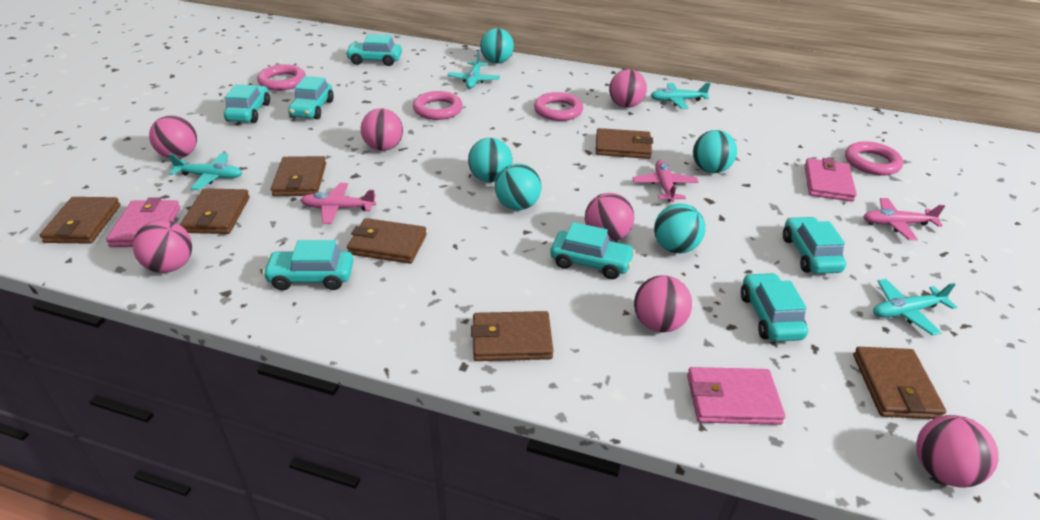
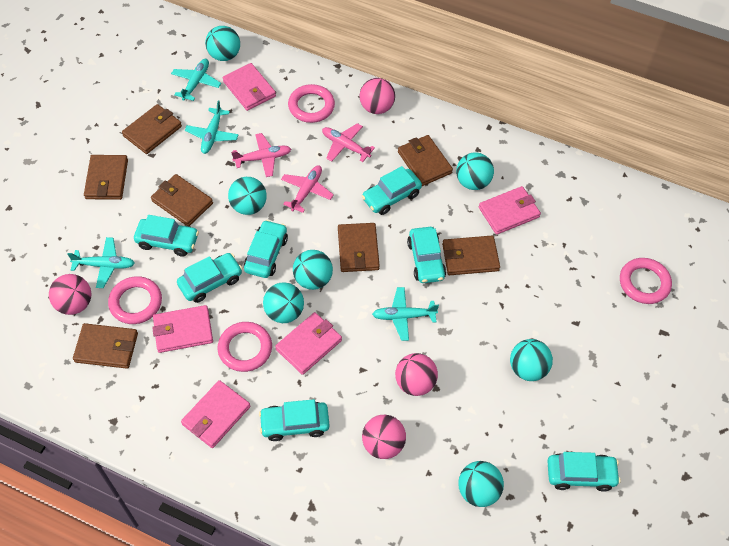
pink ball: [133,220,192,273] [149,115,197,159] [361,108,403,151] [585,193,634,242] [609,69,647,108] [634,275,692,332] [916,415,999,488] = 7 -> [49,274,91,315] [360,78,395,114] [362,415,406,459] [395,353,438,396] = 4
pink wallet: [106,197,180,247] [687,367,785,425] [804,158,857,202] = 3 -> [152,305,213,353] [181,380,250,448] [223,63,276,111] [275,312,342,375] [479,186,541,235] = 5
turquoise ball: [468,138,512,182] [480,28,514,63] [495,163,541,210] [654,203,705,254] [693,130,737,173] = 5 -> [205,26,240,61] [228,177,267,215] [263,282,304,323] [293,250,333,290] [456,152,494,190] [458,461,504,507] [510,339,553,381] = 7

